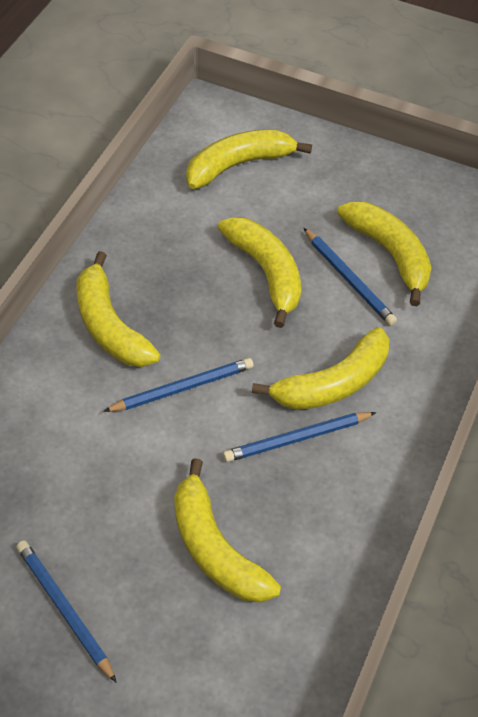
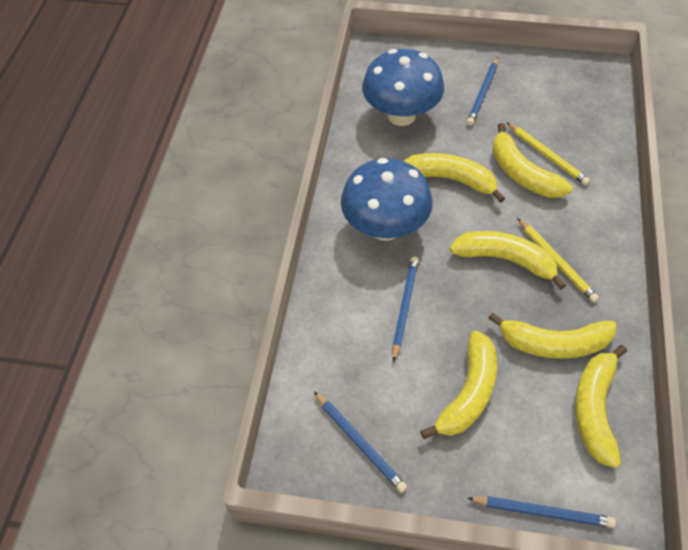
blue mushroom: none = 0 -> [341,158,433,241] [362,49,444,126] = 2
yellow pencil: none = 0 -> [506,122,590,185] [517,218,599,303] = 2

